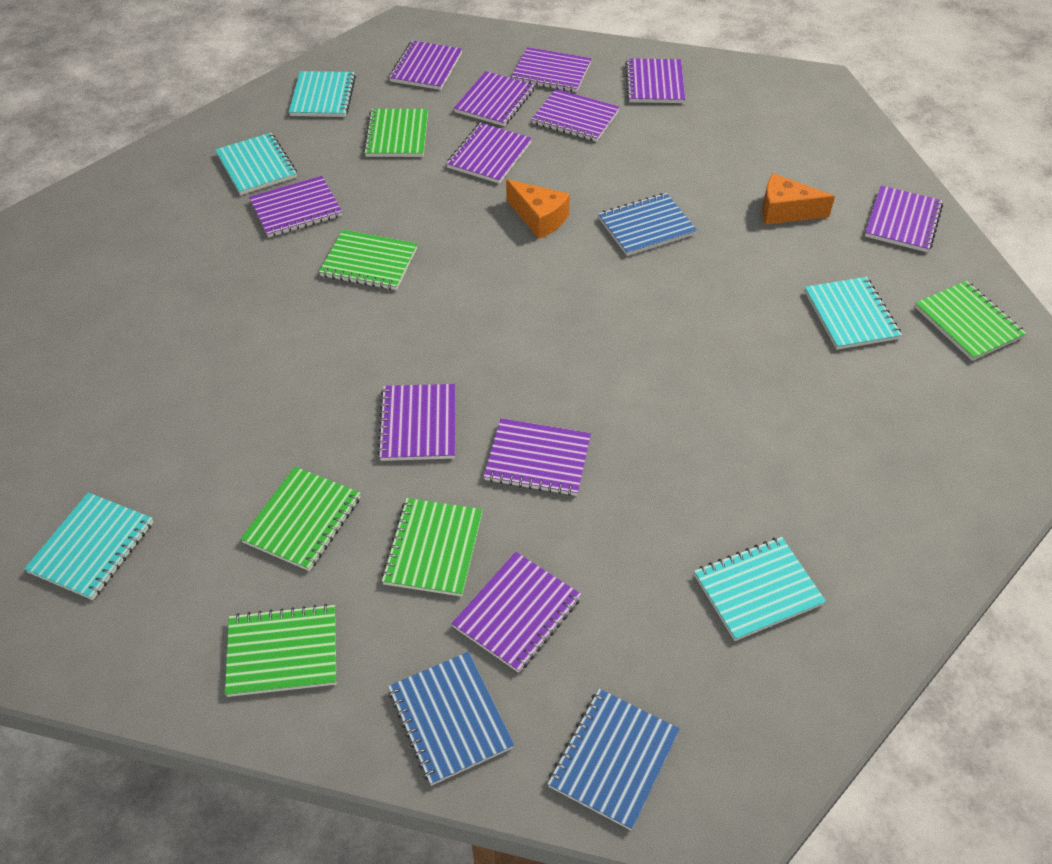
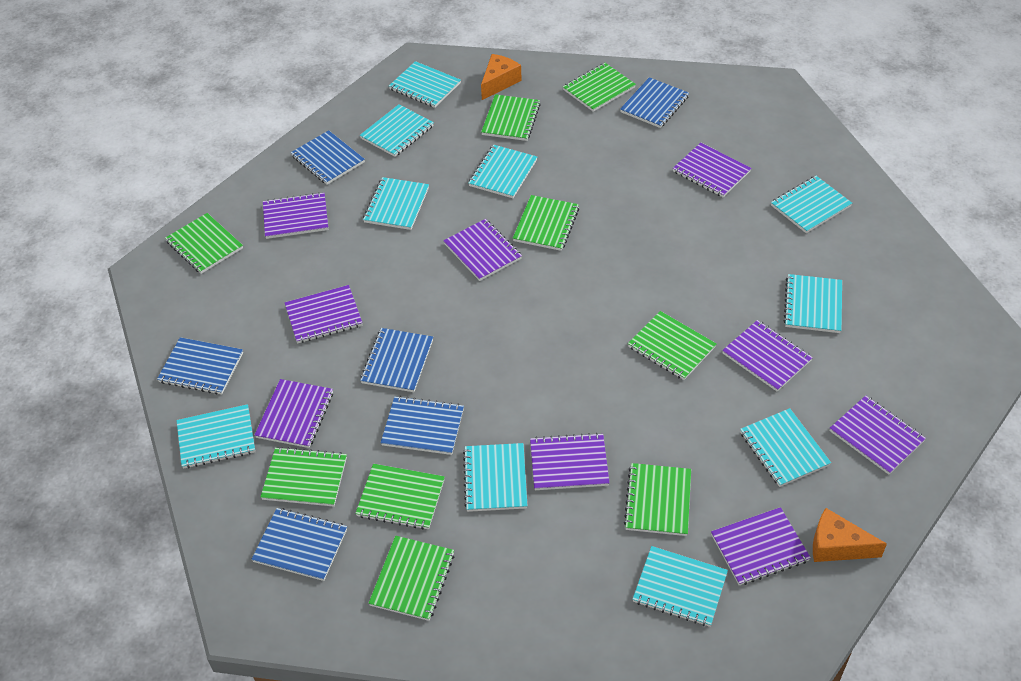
blue notebook: [388,652,514,786] [547,689,680,830] [598,193,697,256] = 3 -> [157,337,243,395] [251,508,347,581] [291,130,365,185] [360,328,433,392] [381,396,464,455] [620,77,689,128] = 6
green notebook: [225,604,336,697] [241,466,361,571] [319,230,417,290] [363,109,428,157] [381,498,483,597] [915,281,1026,361] = 6 -> [165,213,243,274] [261,447,347,507] [355,464,445,530] [368,536,454,621] [481,94,541,141] [513,195,579,251] [563,63,636,112] [624,463,691,536] [628,311,716,380] = 9
purple notebook: [249,176,342,237] [377,384,455,461] [389,41,462,90] [446,123,532,183] [452,552,582,673] [454,71,535,126] [484,418,591,496] [511,47,592,92] [532,89,619,142] [625,58,685,103] [865,186,943,252] = 11 -> [255,379,333,448] [263,192,328,239] [285,285,362,343] [443,219,522,281] [530,433,610,490] [673,143,751,197] [711,507,811,585] [722,320,813,391] [829,395,926,475] = 9
turquoise notebook: [24,493,153,600] [215,133,297,195] [289,71,356,117] [694,537,826,641] [804,277,902,350] = 5 -> [176,404,255,469] [360,104,434,157] [363,177,429,230] [389,61,461,108] [463,443,528,512] [469,145,537,198] [633,546,728,627] [740,408,831,487] [771,176,852,233] [784,274,842,333] = 10

